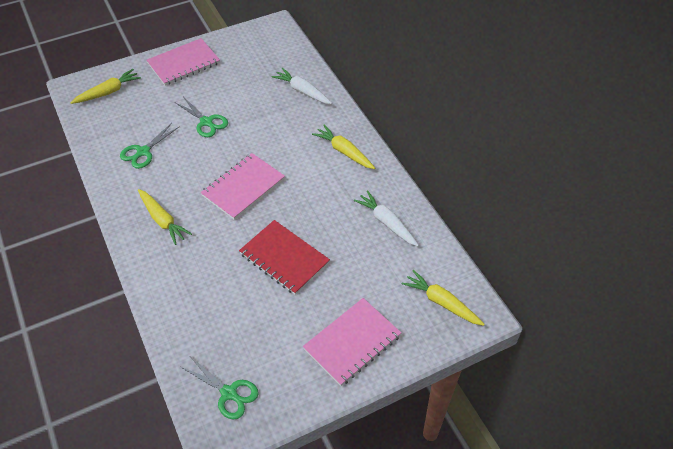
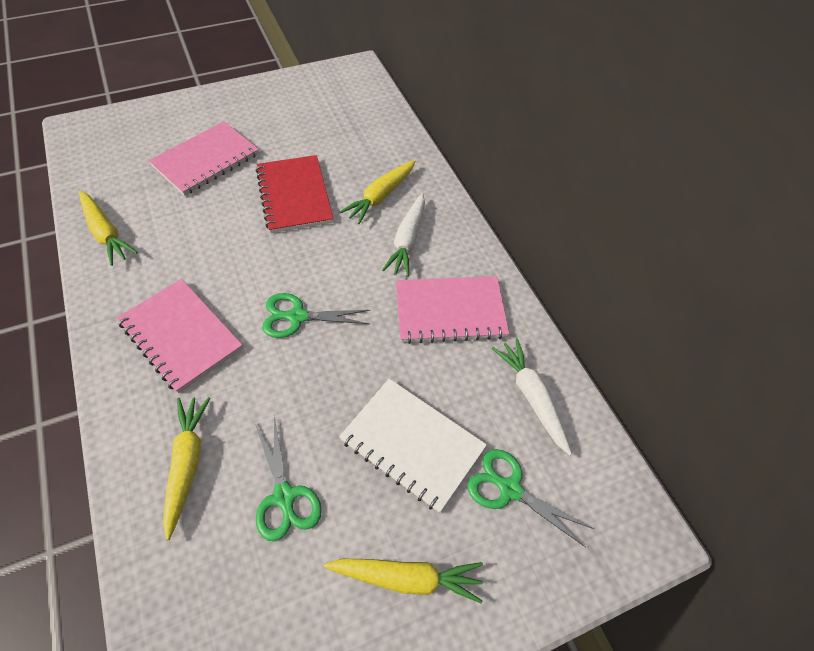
white notebook: none = 0 -> [339,379,487,513] = 1

